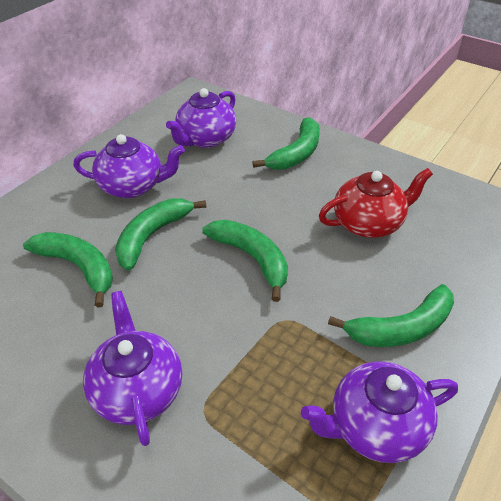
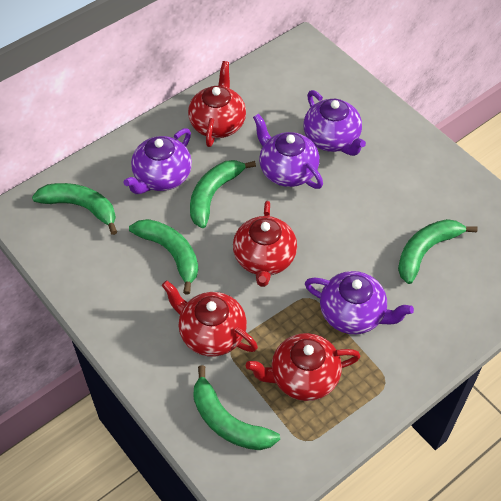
red teapot: [319,168,433,238] = 1 -> [162,280,258,357] [188,61,246,147] [233,201,297,287] [246,333,361,401] = 4

